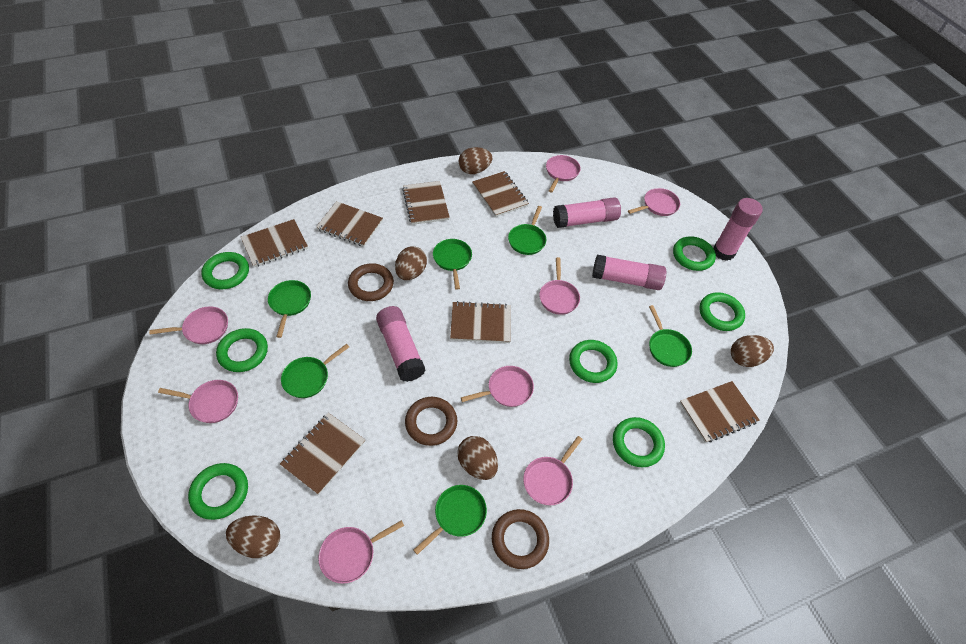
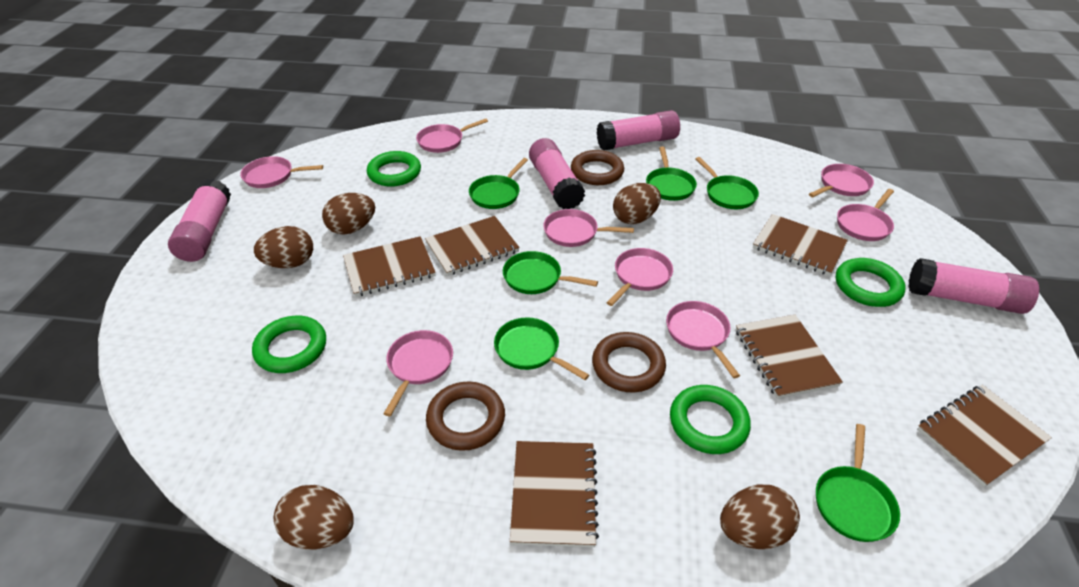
brown notebook: [241,219,308,267] [280,413,365,495] [316,201,383,247] [402,181,450,225] [450,301,511,343] [472,171,529,217] [680,381,760,443] = 7 -> [343,236,436,297] [425,216,520,276] [510,441,599,547] [736,315,843,399] [753,214,848,276] [917,385,1052,487] = 6
green ring: [188,463,248,520] [201,252,249,289] [216,328,268,372] [569,340,617,383] [613,417,665,467] [673,236,716,271] [699,292,745,331] = 7 -> [252,316,326,373] [367,151,421,187] [670,385,751,454] [836,258,905,307] = 4

